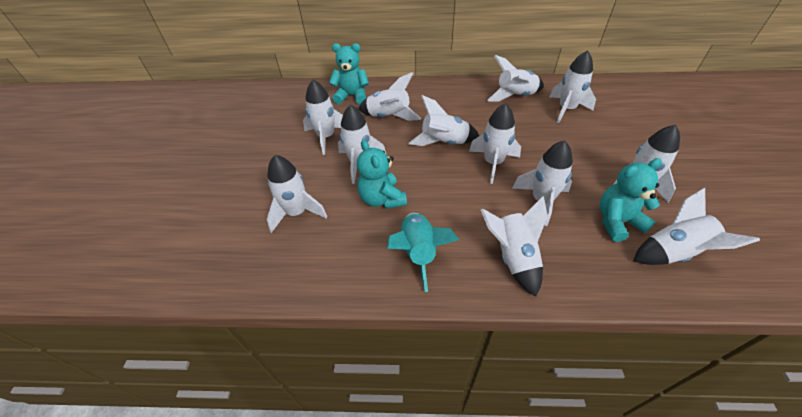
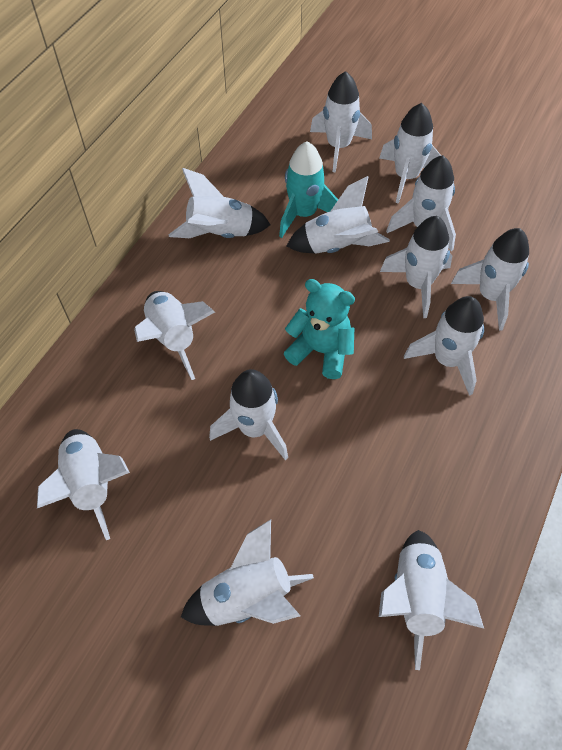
turquoise teddy bear: [329,43,369,104] [357,140,407,209] [600,158,662,242] = 3 -> [284,279,355,379] = 1
white rocket: [267,155,327,233] [303,80,343,155] [338,104,386,184] [358,72,422,121] [409,95,479,146] [469,103,521,184] [481,196,548,297] [487,55,544,102] [512,140,573,226] [550,50,596,123] [613,125,680,203] [634,188,760,265] = 12 -> [37,429,130,540] [134,291,215,380] [169,168,271,238] [181,520,314,626] [209,369,288,460] [287,176,390,254] [310,71,372,172] [379,103,441,204] [379,530,484,670] [380,216,453,318] [386,155,456,251] [404,296,484,396] [451,228,529,331] = 13

